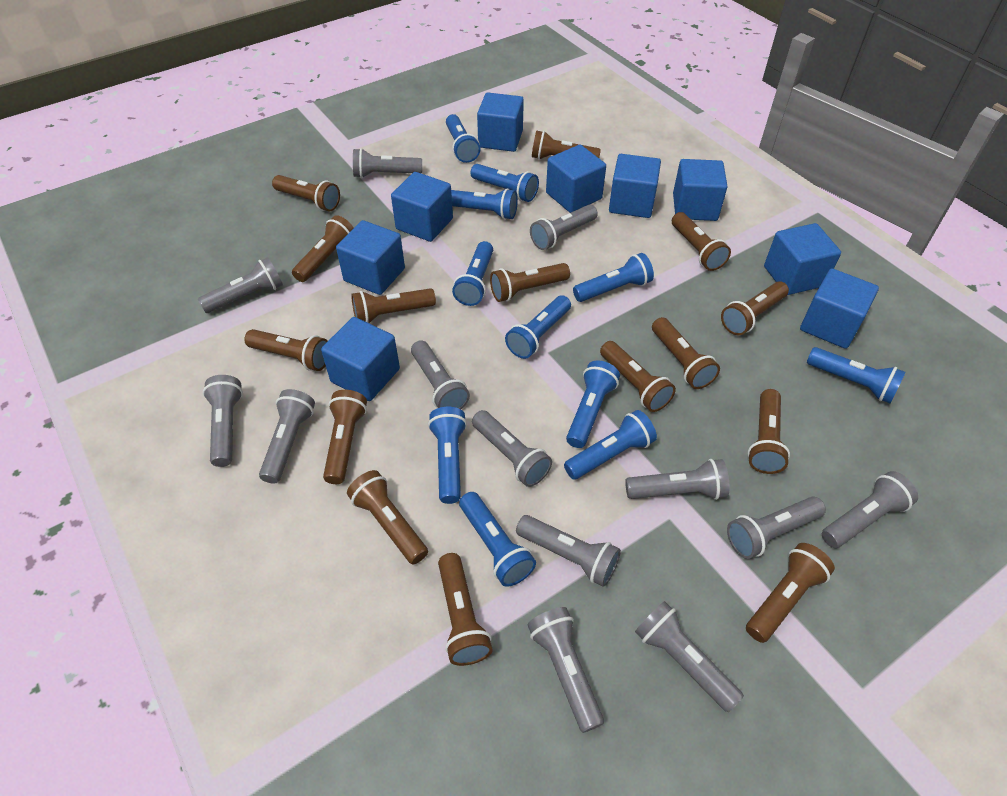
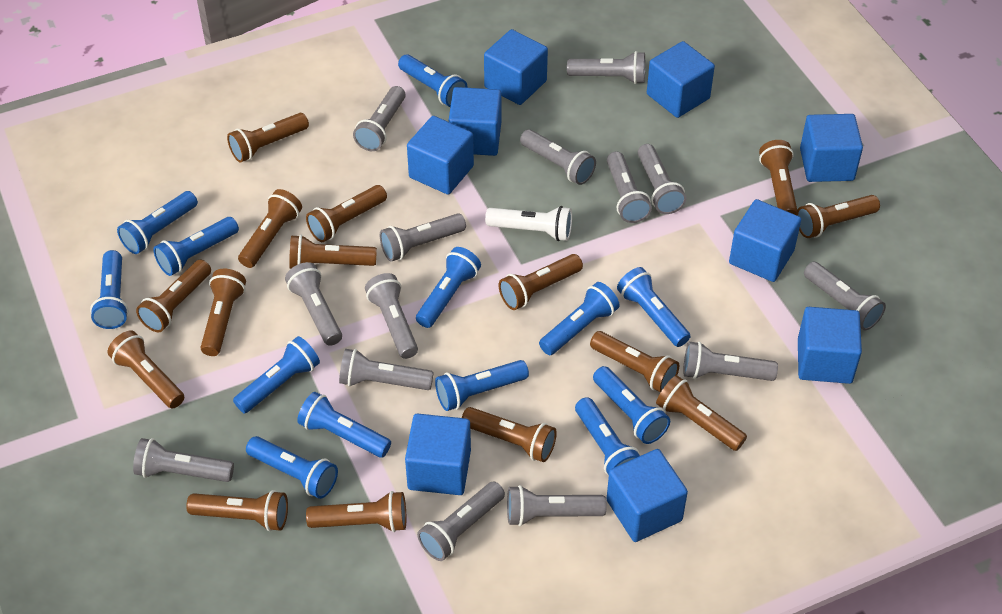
blue flashlight: [428,407,467,504] [446,114,480,163] [451,188,518,220] [452,241,493,306] [459,492,536,587] [470,164,539,202] [505,295,571,359] [564,410,657,480] [566,361,620,448] [573,253,654,302] [807,347,906,404] = 11 -> [90,250,128,329] [117,191,198,254] [153,217,239,276] [233,336,320,413] [246,436,338,499] [297,392,391,458] [398,54,468,107] [416,247,481,328] [435,360,529,411] [539,282,620,355] [575,397,640,475] [593,366,670,444] [617,267,690,347] = 13
grey flashlight: [198,257,283,313] [203,375,243,467] [259,389,315,484] [353,148,422,178] [411,340,470,409] [472,410,552,487] [516,515,621,587] [527,607,604,733] [530,205,598,250] [625,459,730,500] [635,601,744,712] [727,497,826,559] [822,471,918,548] = 13 -> [133,438,234,482] [285,262,342,346] [339,349,434,390] [353,86,406,151] [365,273,418,359] [380,213,466,262] [417,482,505,561] [507,485,606,526] [520,129,596,185] [567,51,645,84] [607,151,652,223] [638,144,686,214] [683,341,778,381] [804,262,886,331] = 14
white flashlight: none = 0 -> [485,206,572,241] = 1

